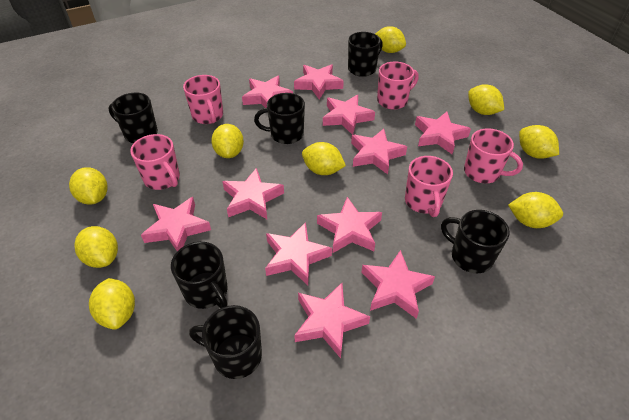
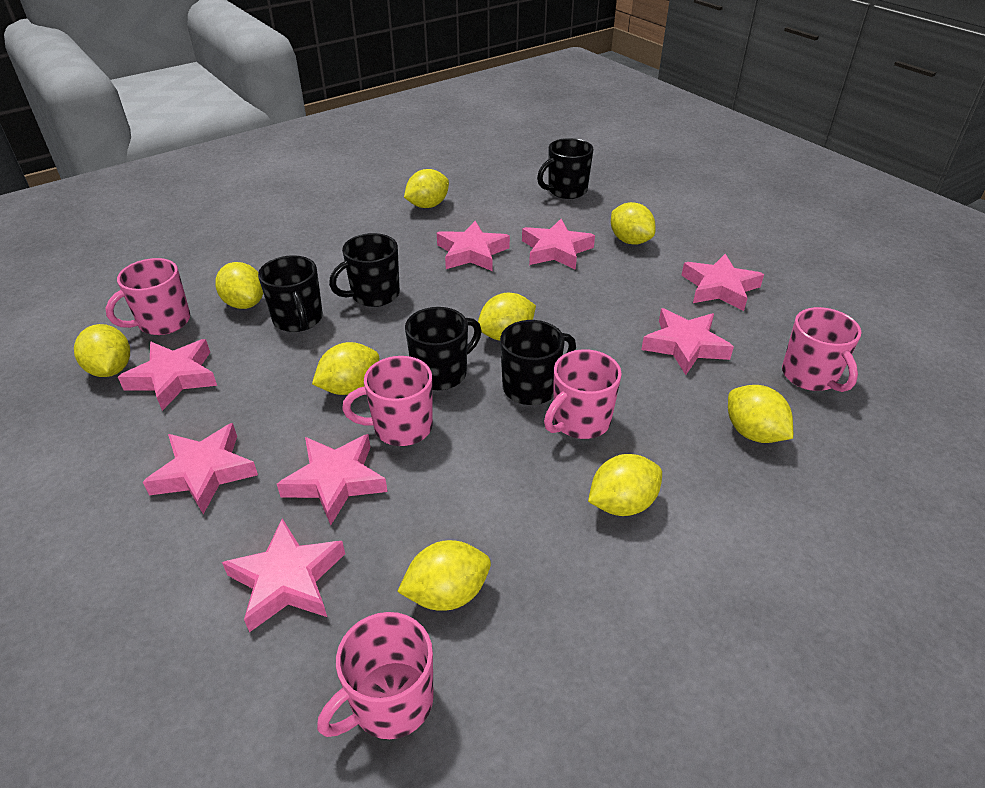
black mug: [109,93,158,143] [171,242,228,309] [189,305,262,379] [254,93,305,144] [348,32,383,77] [441,210,510,273] = 6 -> [258,255,323,332] [329,233,400,307] [405,307,482,390] [500,320,576,405] [537,138,594,199] = 5
pink star: [141,197,211,251] [222,168,284,219] [242,76,293,108] [265,222,332,285] [294,64,344,99] [294,283,370,358] [317,197,382,254] [323,95,375,135] [351,129,407,175] [361,250,435,319] [415,112,471,154] = 11 -> [118,339,217,411] [143,423,258,514] [222,518,345,632] [277,434,388,525] [437,221,510,271] [522,219,595,270] [641,308,734,375] [681,254,764,311] = 8

